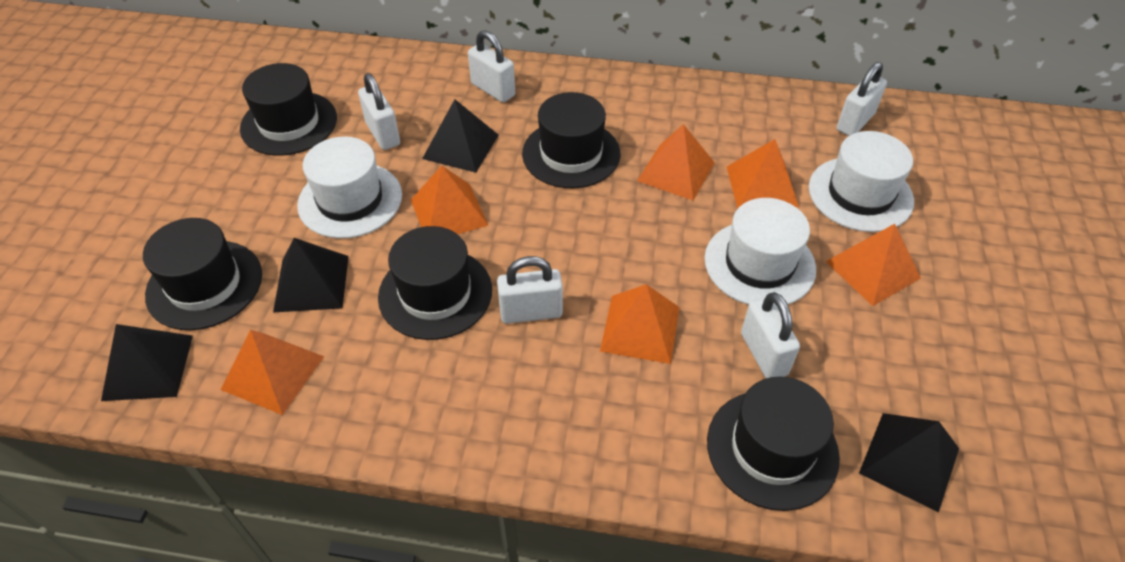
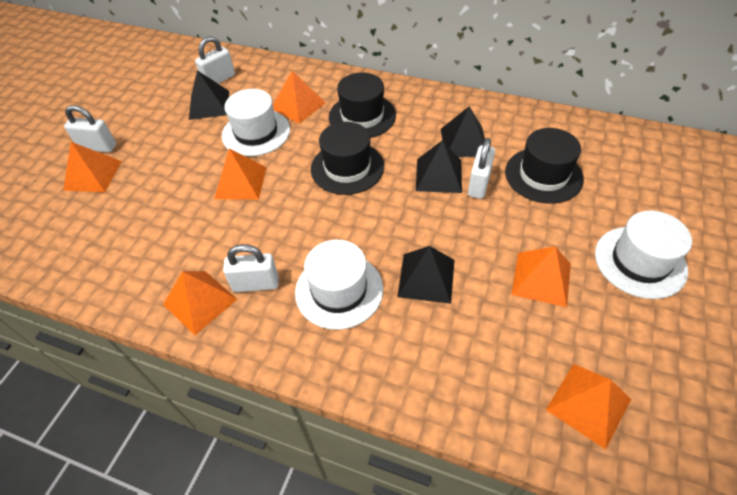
black hat: [143,218,262,330] [240,63,337,156] [378,226,492,340] [522,92,620,188] [707,376,840,511] = 5 -> [311,122,384,195] [329,72,396,138] [505,128,584,204] = 3
white padlock: [358,73,400,150] [468,30,515,102] [497,256,563,324] [741,292,800,378] [837,62,887,136] = 5 -> [64,105,116,152] [195,36,235,84] [223,244,279,292] [468,138,495,199] = 4

